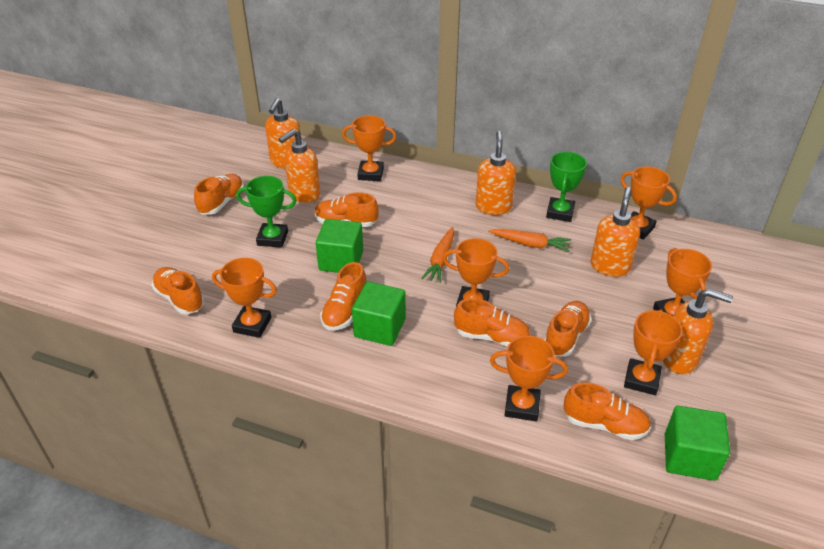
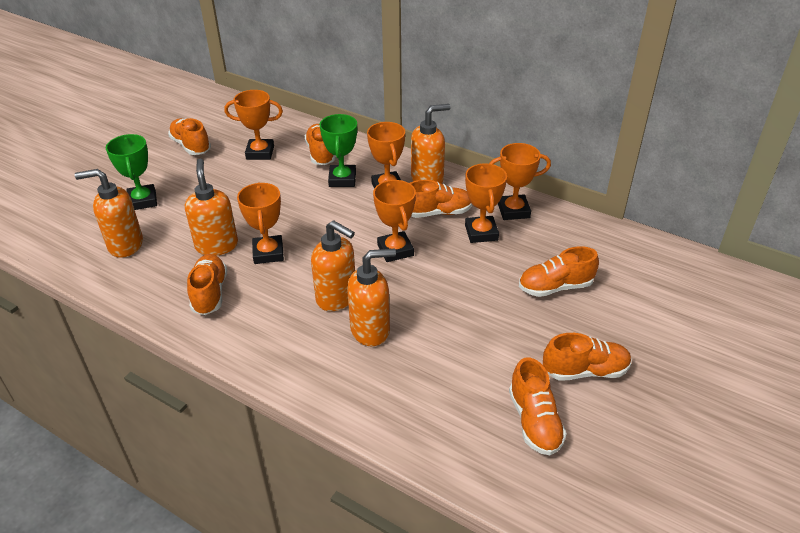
green cube: [316,219,363,273] [352,281,406,346] [665,406,730,481] = 3 -> none = 0
orange carrot: [421,227,454,283] [488,229,571,252] = 2 -> none = 0
orange trophy: [212,258,277,338] [342,115,397,181] [443,238,509,307] [490,336,568,421] [620,166,677,240] [624,309,683,395] [653,248,712,316] = 7 -> [224,90,283,160] [237,183,284,264] [367,122,405,188] [373,180,416,262] [465,163,507,243] [489,143,551,220] = 6

